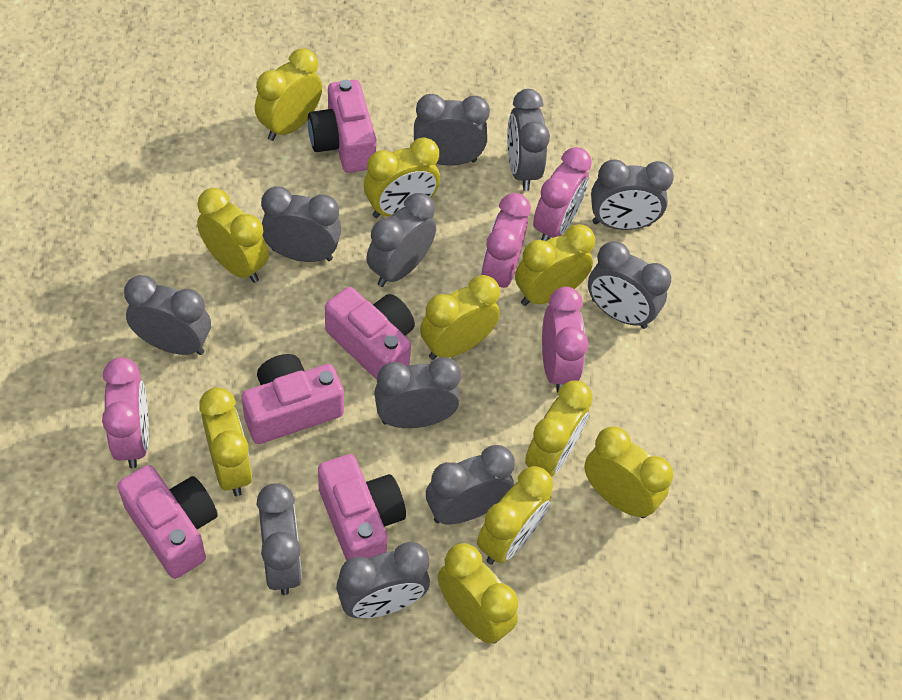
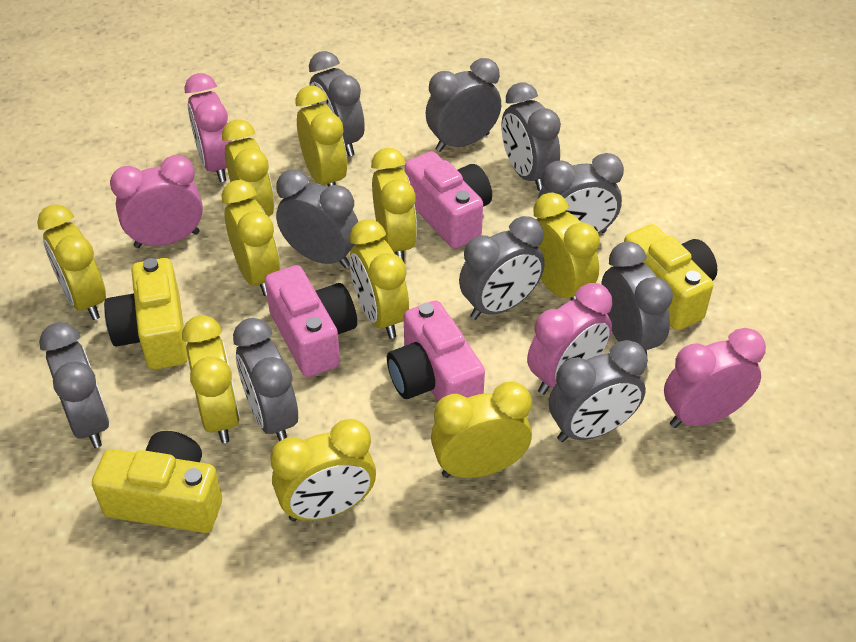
grey clock: [124,275,211,355] [256,483,302,595] [261,186,341,262] [336,542,430,618] [366,193,436,287] [374,357,461,428] [414,94,490,166] [426,445,515,525] [507,89,550,191] [588,241,671,329] [591,160,674,230] = 11 -> [39,322,109,448] [233,318,298,441] [276,169,358,268] [309,51,365,157] [426,58,501,152] [459,216,545,320] [502,82,561,191] [538,153,624,234] [549,340,647,442] [601,242,673,362] = 10
pink camera: [118,465,217,579] [242,354,344,444] [308,80,376,173] [318,454,406,561] [325,287,415,380] = 5 -> [265,265,357,377] [387,301,485,401] [405,151,492,249] = 3
yellow camera: none = 0 -> [92,431,222,533] [104,258,188,370] [624,224,717,330] = 3

